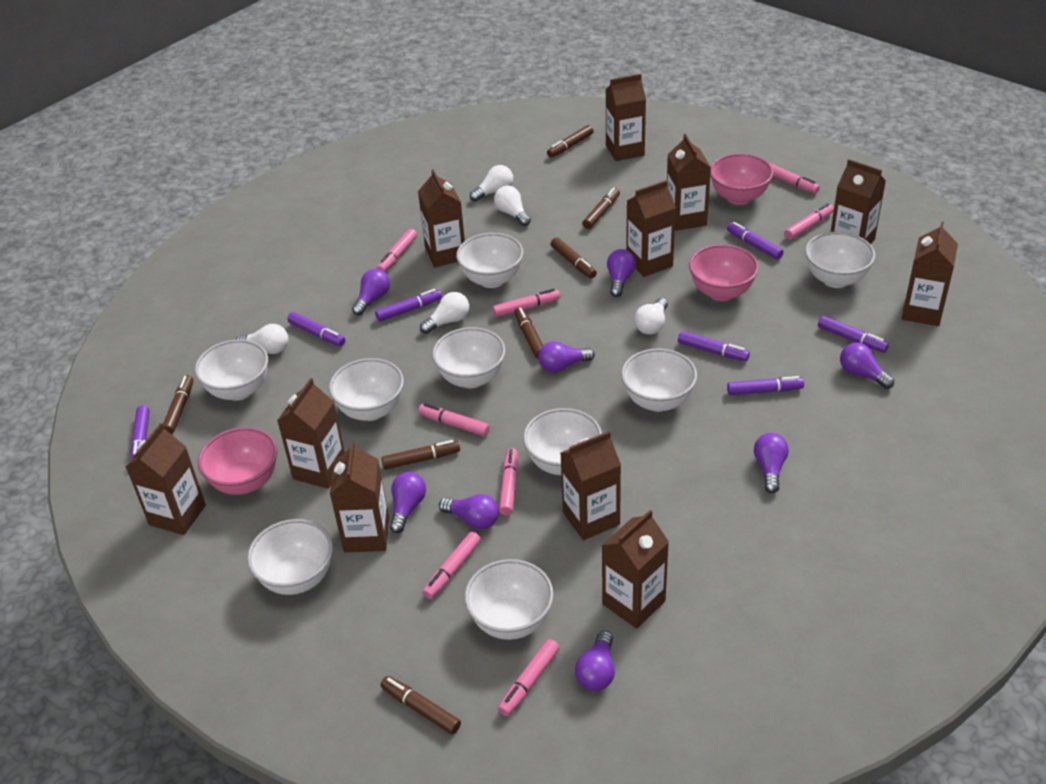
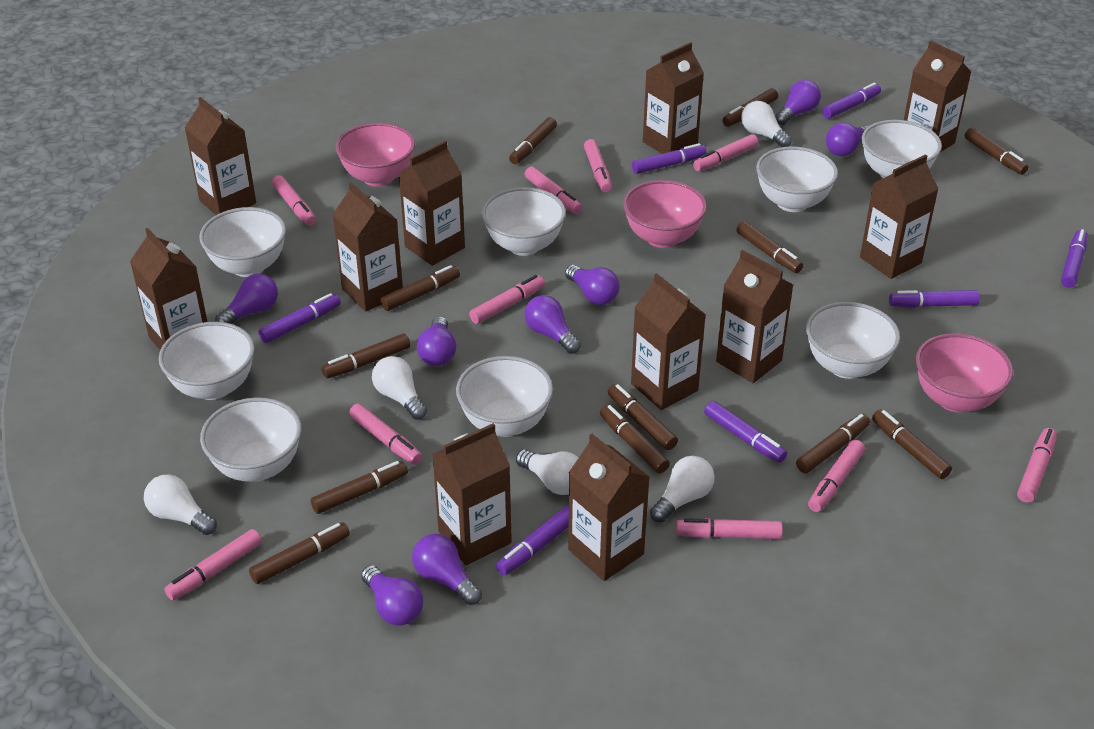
brown marker: [163,375,193,434] [380,676,461,734] [381,440,460,470] [514,307,543,359] [547,125,593,158] [551,237,597,279] [583,188,620,229] = 7 -> [249,522,350,584] [311,461,408,514] [322,334,410,378] [380,265,460,311] [509,117,557,164] [600,405,670,473] [608,384,678,450] [722,88,778,127] [736,221,803,273] [796,414,870,473] [872,410,952,479] [965,127,1028,175] = 12
pink marker: [377,229,417,272] [418,403,490,436] [422,532,481,599] [492,289,560,317] [498,639,560,716] [499,448,518,515] [769,163,820,194] [784,203,834,240] = 8 -> [164,529,262,601] [272,175,316,226] [349,403,422,465] [469,275,545,324] [525,167,582,214] [584,139,612,193] [676,518,783,539] [693,134,758,171] [808,440,865,512] [1017,428,1057,503] = 10
white bowl: [195,339,268,401] [247,519,333,595] [329,358,404,421] [432,327,506,388] [456,233,523,288] [464,559,554,640] [523,408,602,475] [621,348,697,412] [805,232,875,288] = 9 -> [159,322,255,400] [199,207,286,277] [200,397,302,482] [456,356,553,437] [482,187,566,256] [756,146,838,212] [806,302,900,379] [862,120,942,178] = 8

